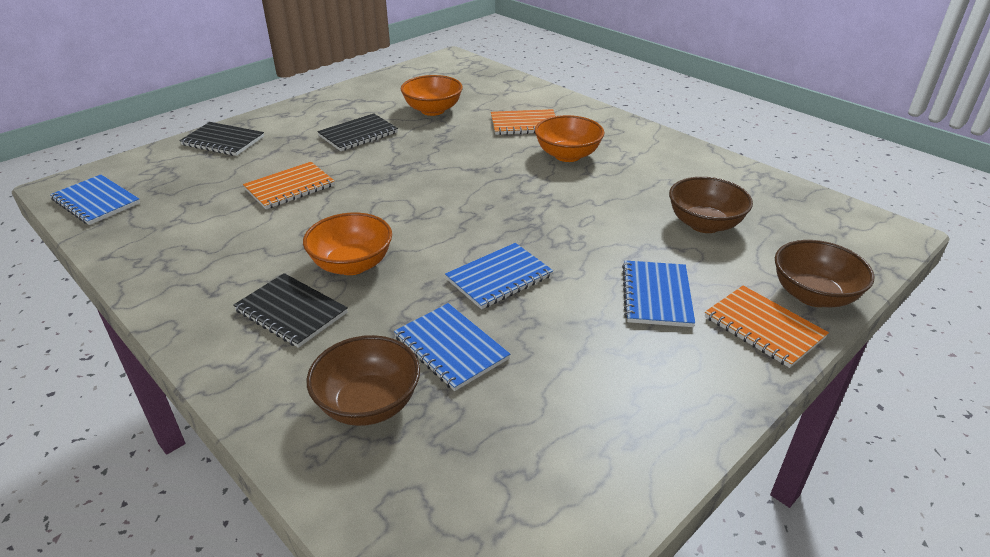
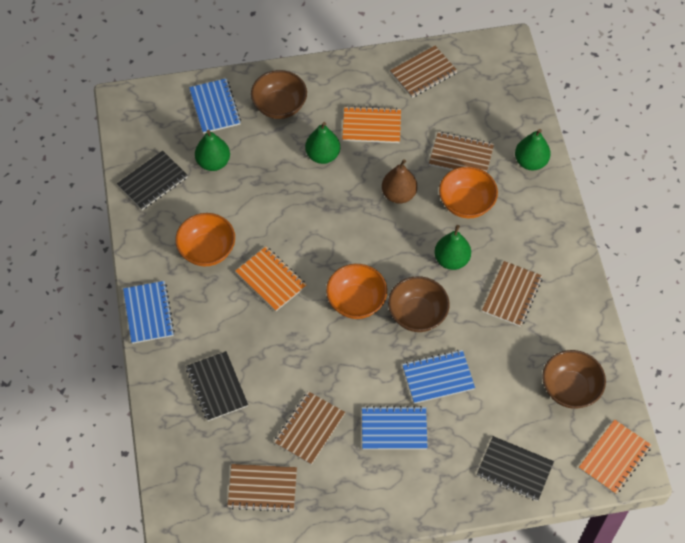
brown notebook: none = 0 -> [227,464,297,512] [274,391,345,465] [390,46,458,98] [429,132,494,172] [482,261,543,327] = 5
brown pear: none = 0 -> [382,159,417,204] = 1
green pear: none = 0 -> [195,130,230,171] [305,122,340,164] [434,225,471,270] [515,129,551,170] = 4

